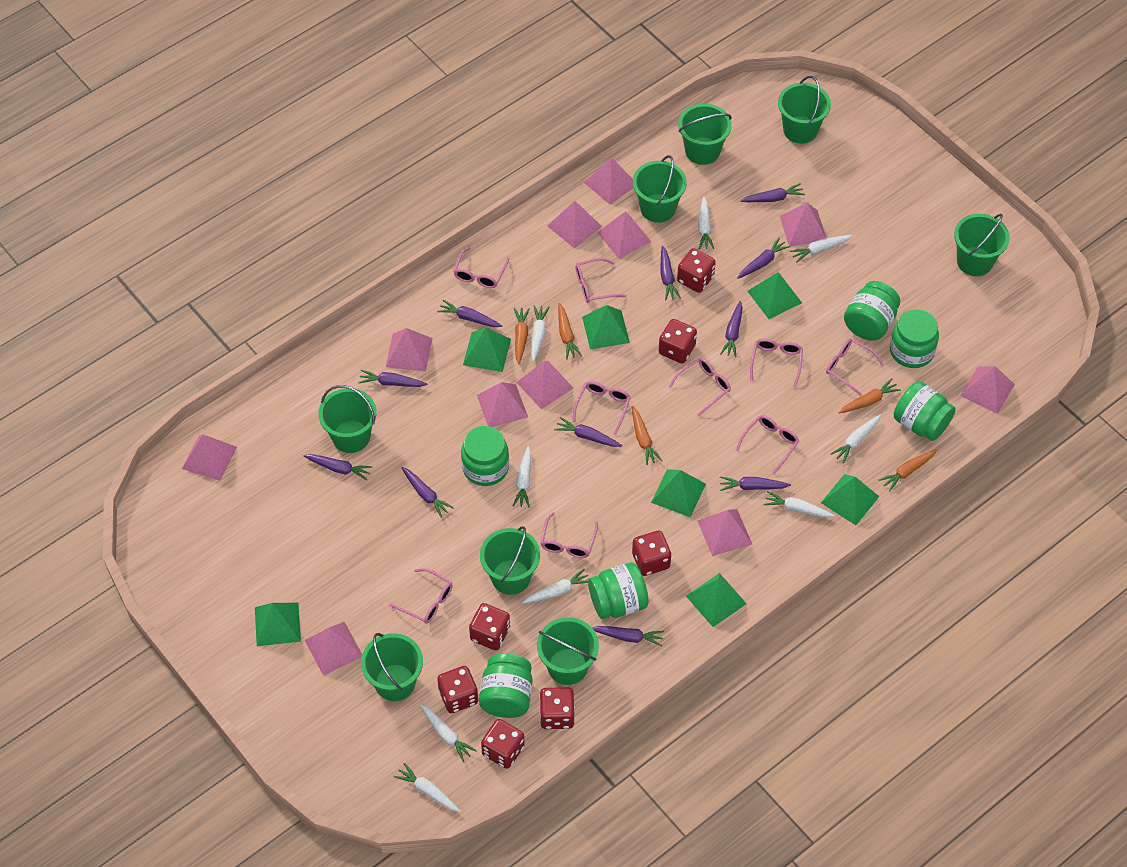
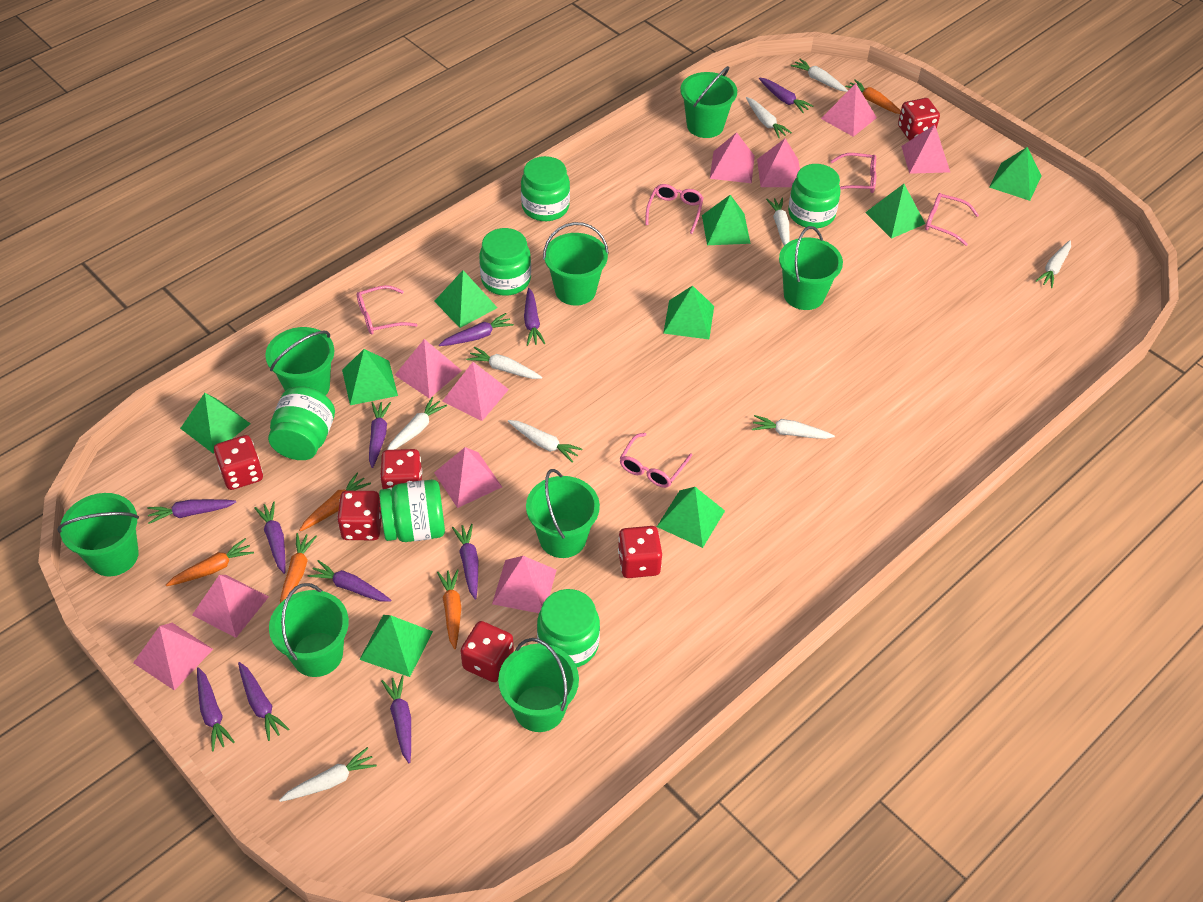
green pyramid: [255,603,301,646] [463,328,511,372] [582,305,630,349] [651,469,706,517] [686,573,747,627] [747,272,802,319] [821,474,880,525] = 7 -> [180,393,251,453] [342,349,398,405] [359,615,433,677] [434,270,497,328] [657,487,725,548] [663,285,714,339] [702,195,751,245] [865,184,925,239] [989,147,1041,201] = 9
pink glasses: [390,568,453,624] [453,247,509,288] [541,512,598,558] [572,381,631,435] [575,258,627,303] [669,358,731,416] [736,415,799,474] [750,338,803,388] [826,339,884,396] = 9 -> [357,285,417,335] [619,433,692,488] [645,184,704,234] [831,153,876,193] [925,193,979,246] = 5
pink pyramid: [182,435,237,481] [305,622,362,675] [386,328,433,372] [477,382,528,427] [516,361,573,409] [548,201,602,248] [584,157,633,205] [597,212,651,259] [698,509,752,556] [780,203,826,247] [960,366,1015,414] = 11 -> [133,623,213,691] [192,575,269,638] [395,339,462,399] [434,447,502,508] [442,362,509,421] [492,556,557,613] [710,132,755,183] [757,139,800,187] [821,84,877,137] [901,125,950,174] = 10
red dice: [437,666,478,713] [469,603,510,650] [481,719,525,769] [539,687,575,729] [632,530,671,576] [659,319,697,364] [677,248,716,293] = 7 -> [214,435,263,490] [337,491,382,540] [380,449,422,491] [461,621,514,682] [618,526,662,578] [898,98,940,141] = 6

